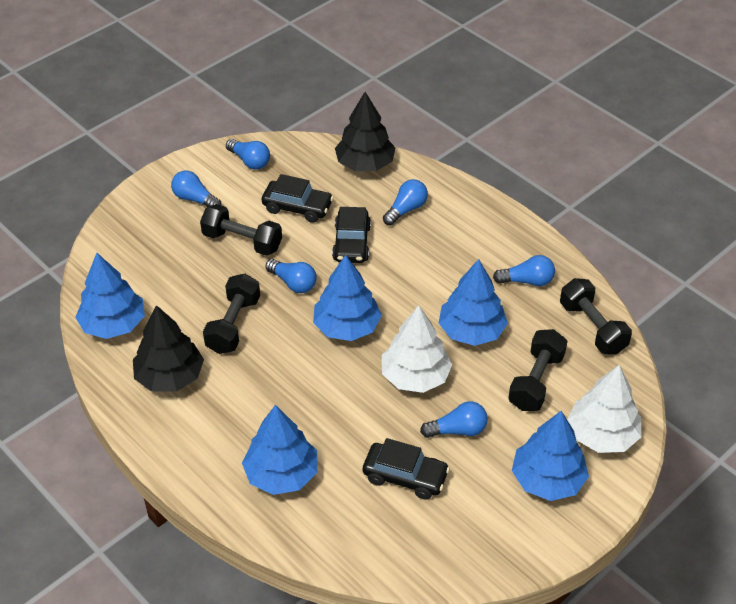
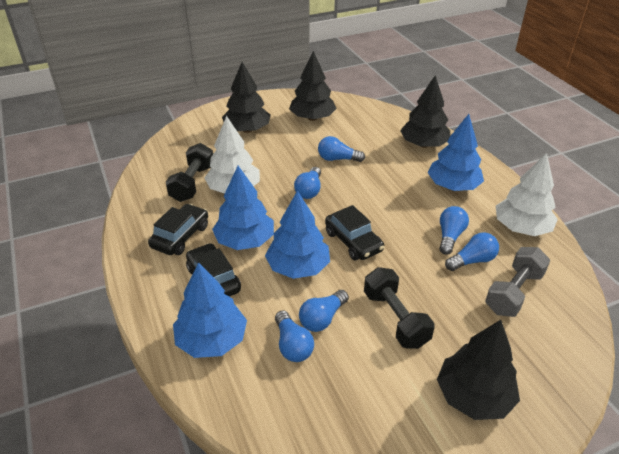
black dumbbell: [200,204,282,256] [203,274,260,354] [508,329,567,411] [560,278,632,355] = 4 -> [166,143,213,202] [364,267,435,349] = 2
black tree: [133,305,204,392] [335,92,396,171] = 2 -> [222,62,271,133] [289,51,337,121] [400,75,450,148] [437,320,520,420] = 4
blue tree: [75,253,145,339] [242,405,317,495] [313,255,382,341] [439,259,508,346] [512,411,589,501] = 5 -> [173,262,247,358] [212,166,274,250] [265,190,330,279] [428,114,484,191] = 4
grey dumbbell: none = 0 -> [485,247,551,317] = 1

